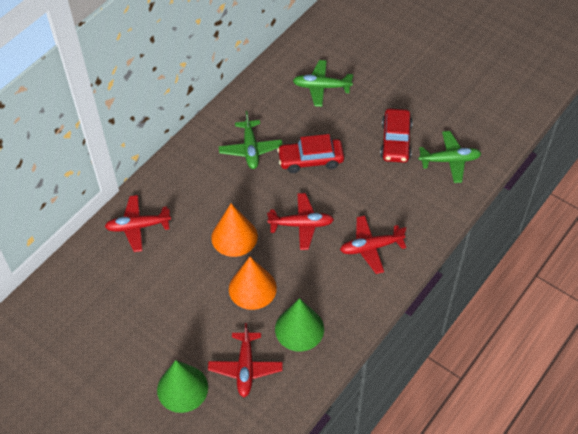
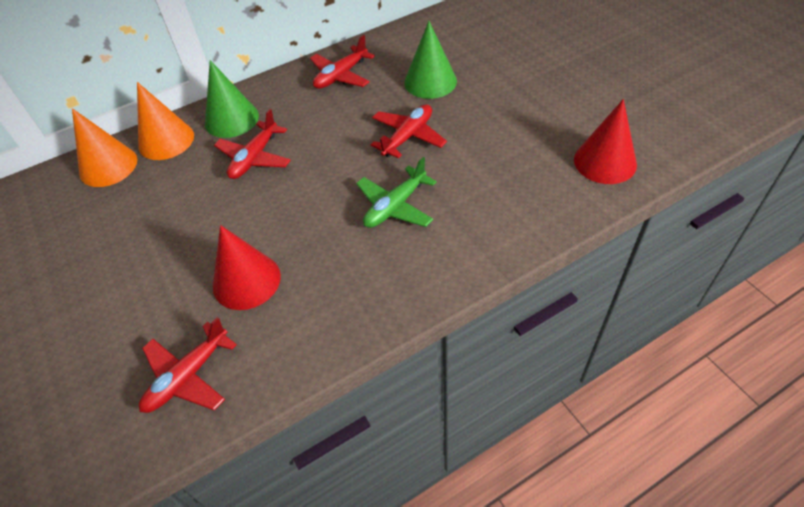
green plane: [218,111,283,169] [293,60,353,107] [418,131,482,183] = 3 -> [356,157,437,228] = 1
red car: [277,134,344,173] [380,109,412,163] = 2 -> none = 0
red cone: none = 0 -> [213,225,281,310] [574,99,637,184] = 2

